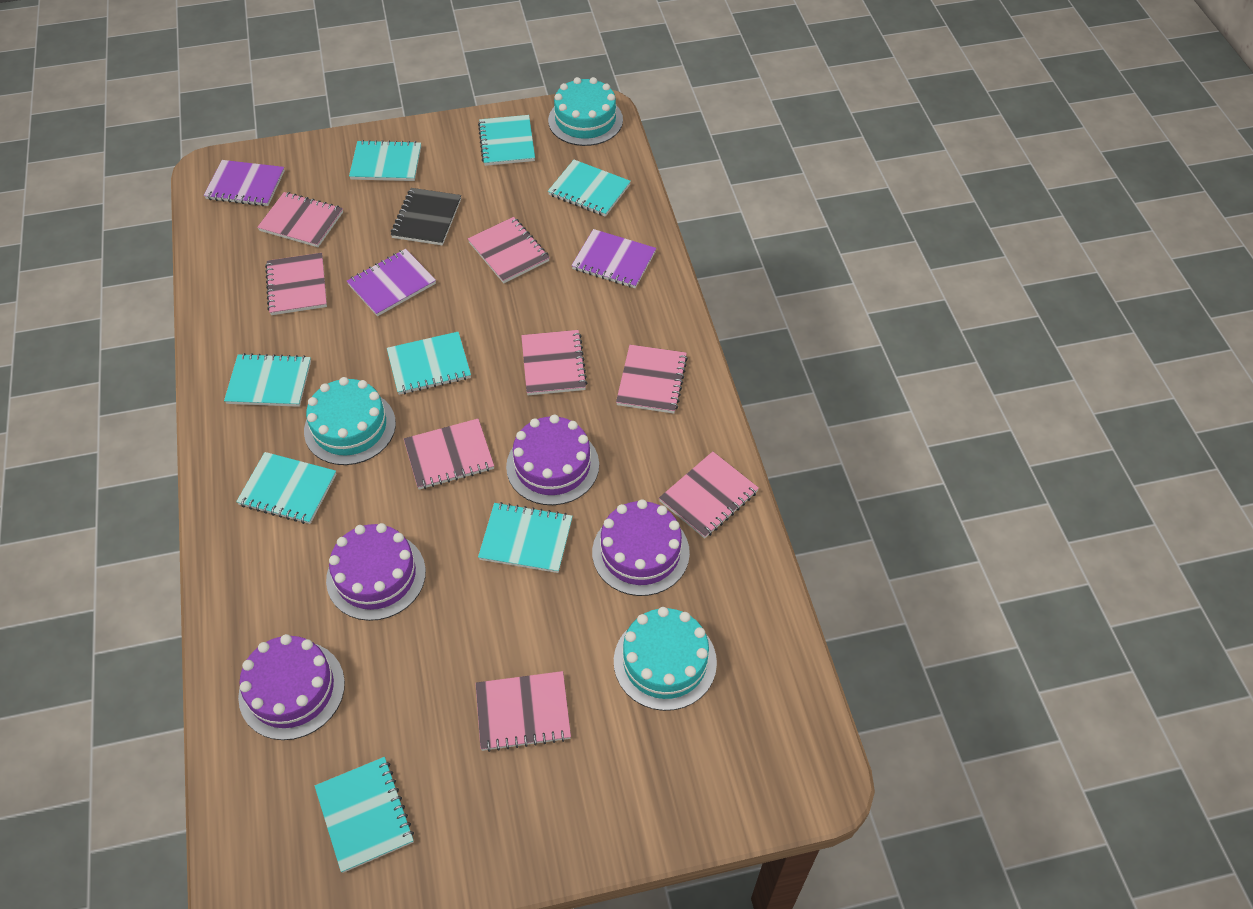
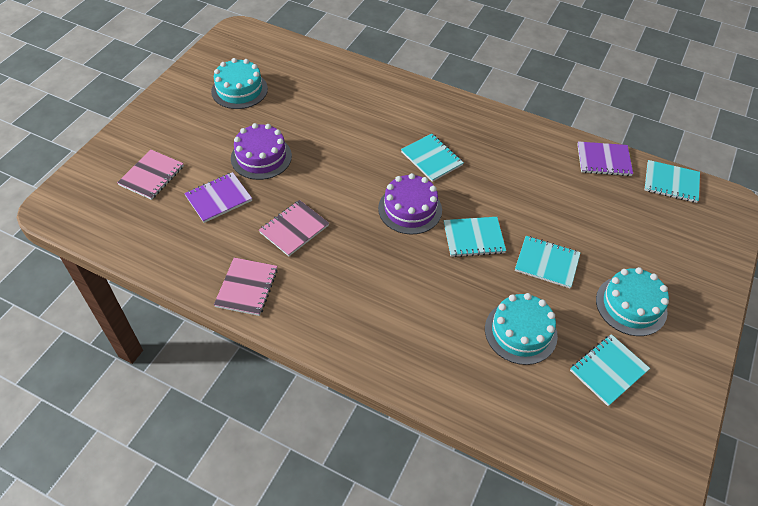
black notebook: [391,188,461,245] = 1 -> none = 0
pink notebook: [257,192,343,247] [265,253,327,315] [404,419,494,490] [468,217,550,283] [475,671,571,752] [521,330,587,395] [616,345,688,414] [659,452,759,539] = 8 -> [117,149,184,200] [214,258,278,316] [259,200,329,256] = 3
purple cake: [238,634,345,740] [326,523,426,621] [506,415,599,505] [592,499,690,596] = 4 -> [231,123,292,180] [378,173,442,234] = 2
purple notebook: [204,160,285,206] [347,249,436,316] [571,229,656,288] = 3 -> [184,172,252,223] [577,142,633,176] = 2
turquoise notebook: [224,353,311,407] [236,452,336,524] [315,757,414,873] [349,140,421,181] [387,332,471,395] [478,115,535,166] [478,502,572,573] [548,160,631,217] = 8 -> [401,133,464,182] [444,217,506,257] [515,236,581,288] [570,334,650,406] [644,160,700,203] = 5

